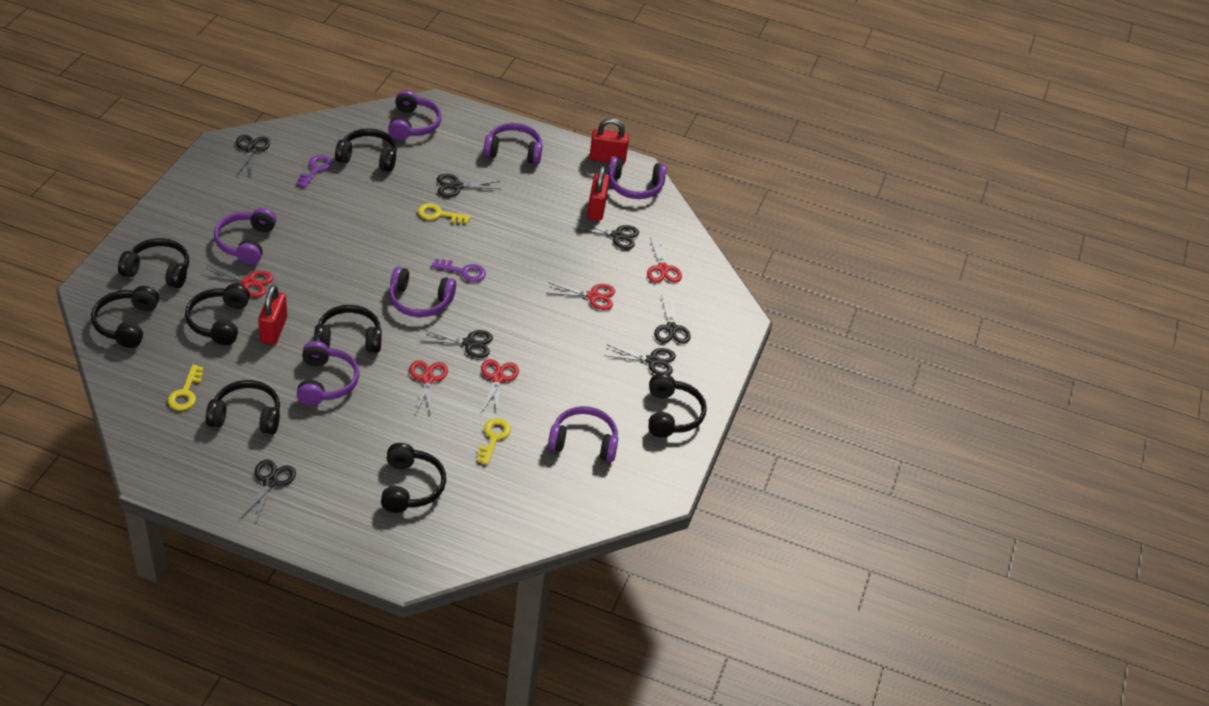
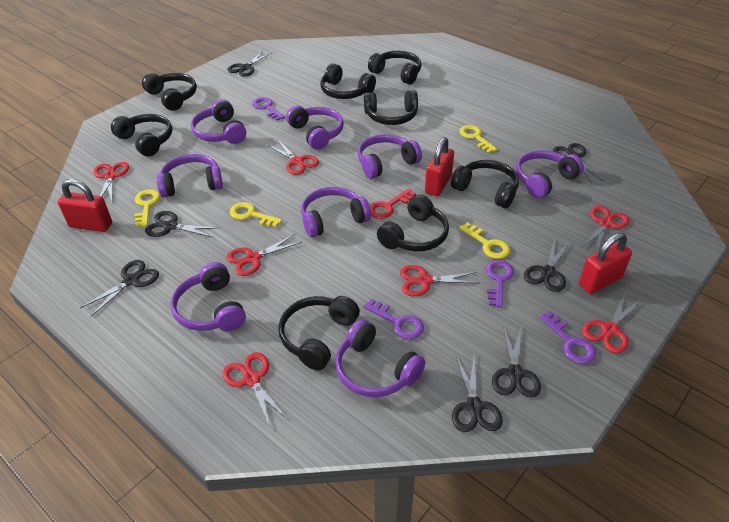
purple headphones: [214,208,276,265] [297,341,359,406] [388,90,442,140] [389,267,456,317] [484,123,542,164] [548,406,618,462] [608,156,667,199] = 7 -> [156,154,223,197] [170,262,246,331] [191,99,246,144] [286,106,344,150] [301,187,371,237] [335,319,425,397] [358,134,422,179] [516,150,584,198] = 8
purple key: [296,155,332,188] [431,259,486,282] = 2 -> [252,97,285,121] [363,299,424,339] [486,260,514,308] [540,311,596,364] = 4
red key: none = 0 -> [370,189,416,219] = 1
red scissors: [201,265,273,297] [409,360,448,415] [481,359,519,412] [548,282,615,310] [647,237,682,283] = 5 -> [94,162,129,201] [223,352,288,427] [226,234,302,276] [267,139,319,175] [400,265,480,296] [582,206,629,252] [582,292,642,353] = 7
yellow key: [168,365,204,410] [418,203,471,224] [477,418,511,465] = 3 -> [134,189,160,227] [230,202,282,227] [459,125,497,153] [459,222,510,259] = 4

